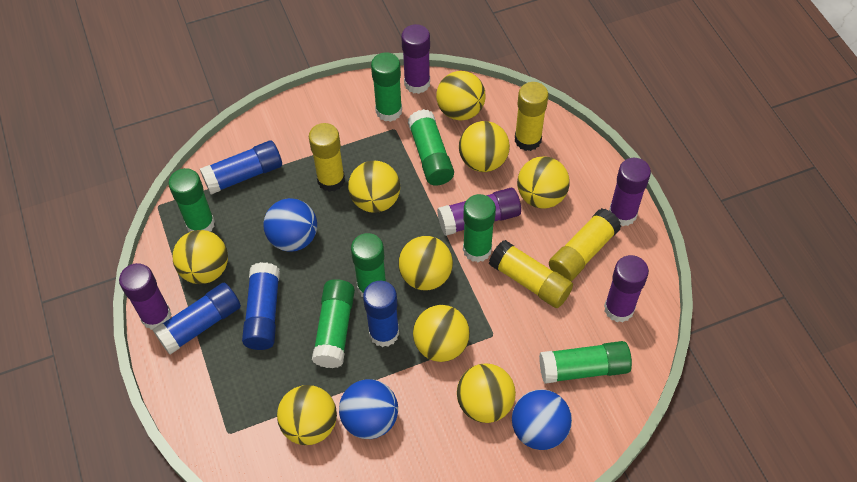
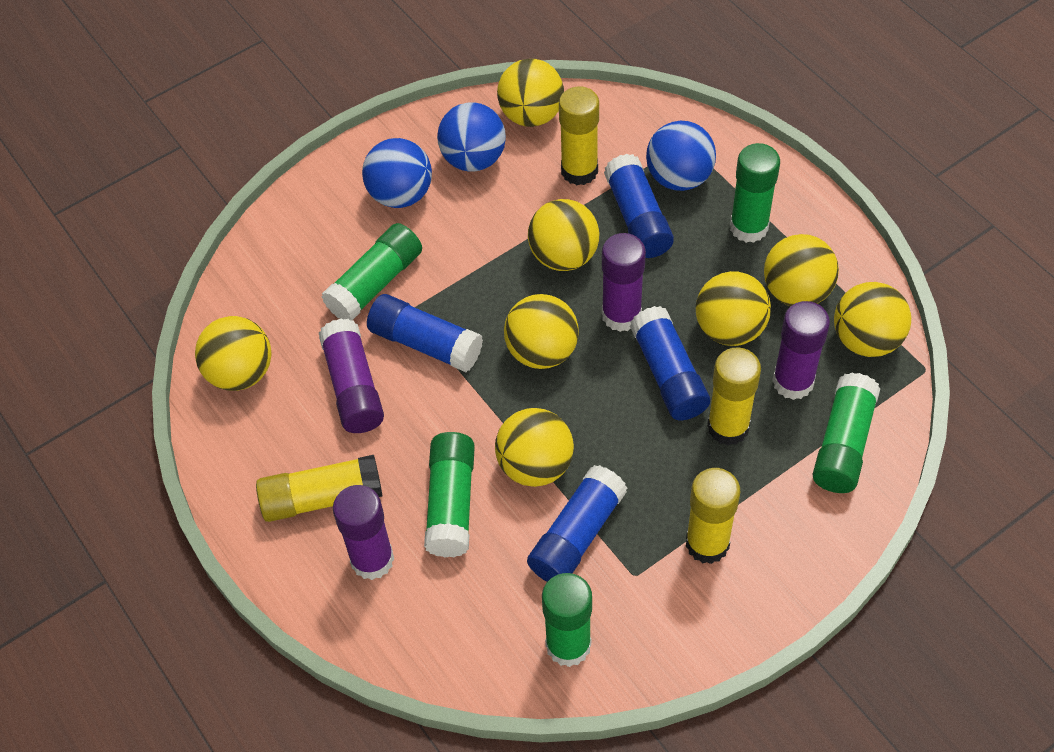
green glue stick: [168,168,215,232] [312,279,355,368] [351,233,386,297] [371,52,402,122] [408,109,454,186] [463,194,496,262] [539,341,632,384] = 7 -> [321,223,422,321] [424,432,475,558] [542,573,592,667] [730,143,780,243] [812,372,880,493] = 5
purple glue stick: [119,263,172,330] [401,24,430,94] [437,188,521,236] [604,255,649,323] [609,158,651,226] = 5 -> [319,318,384,433] [333,485,394,580] [602,233,646,332] [772,301,830,400] = 4
yellow ball: [173,230,228,284] [277,385,337,445] [348,160,400,213] [398,236,453,290] [413,305,470,362] [436,71,486,121] [457,363,516,423] [459,121,510,172] [517,156,570,209] = 9 -> [195,316,272,391] [495,408,574,487] [497,59,564,127] [504,294,579,369] [528,199,599,271] [696,271,771,346] [764,234,839,306] [834,282,911,357] = 8

